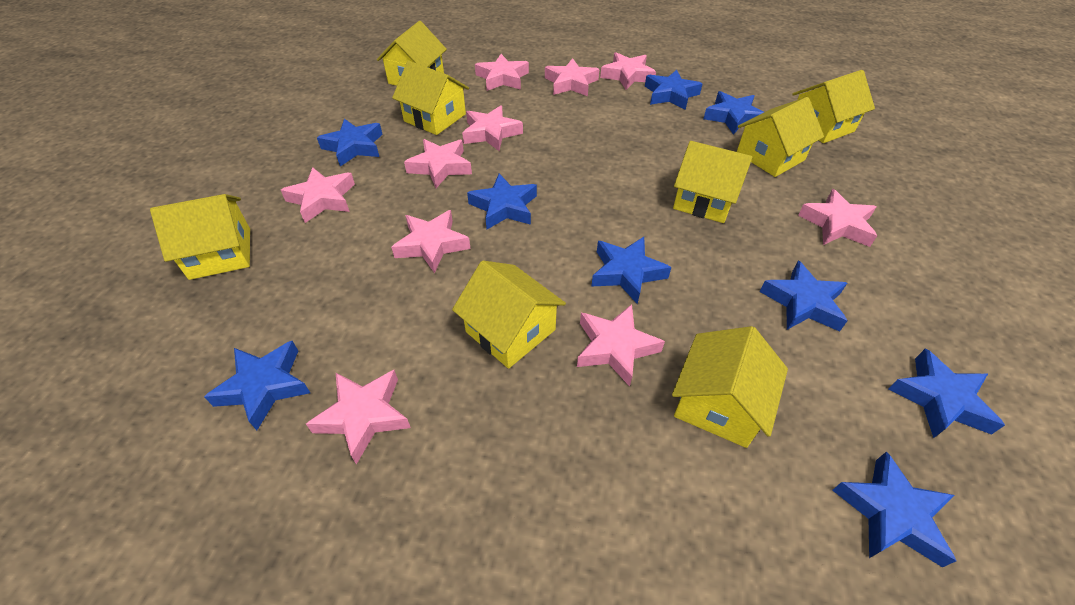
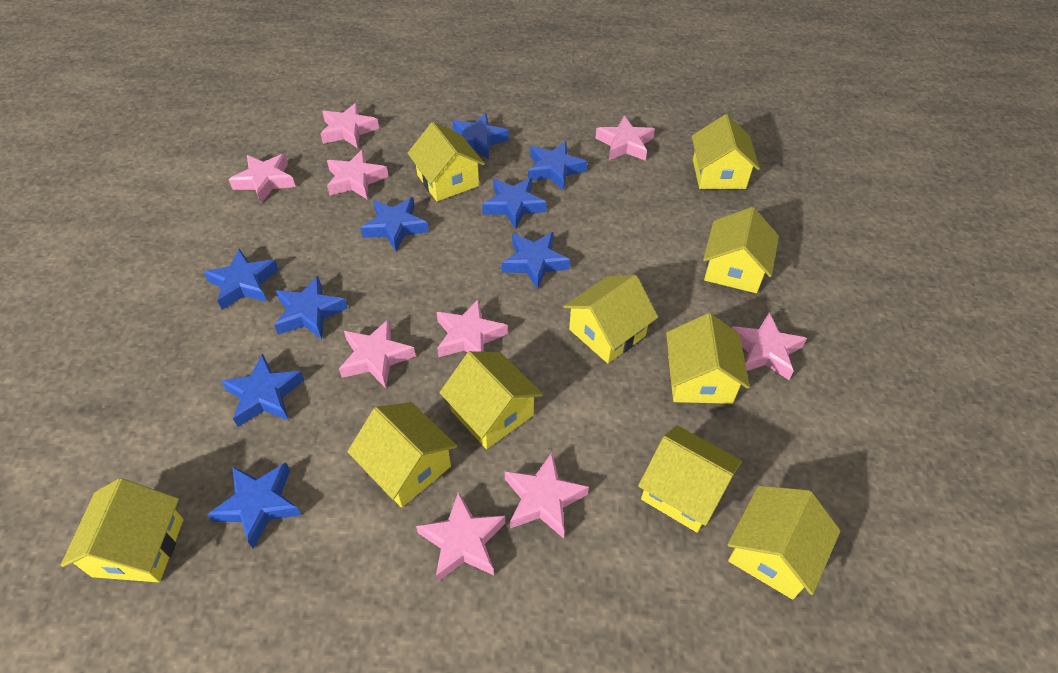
pink star: [281,167,355,223] [306,370,411,464] [391,210,471,273] [404,139,472,188] [462,105,523,151] [475,54,529,91] [545,58,599,96] [577,304,665,387] [600,52,656,90] [798,189,877,247] = 10 -> [229,154,296,203] [321,103,379,148] [327,150,388,199] [339,319,416,388] [416,491,505,582] [436,299,508,357] [505,453,589,538] [596,116,655,161] [731,313,807,380] = 9
yellow house: [150,194,250,280] [377,21,447,86] [392,61,469,135] [452,261,566,369] [672,326,788,448] [673,141,752,223] [737,97,824,177] [792,70,875,143] = 8 -> [60,478,184,582] [347,402,457,508] [408,122,485,201] [439,351,543,449] [563,275,658,363] [638,425,742,532] [666,313,750,404] [692,114,760,189] [703,207,779,293] [727,485,840,599] = 10

